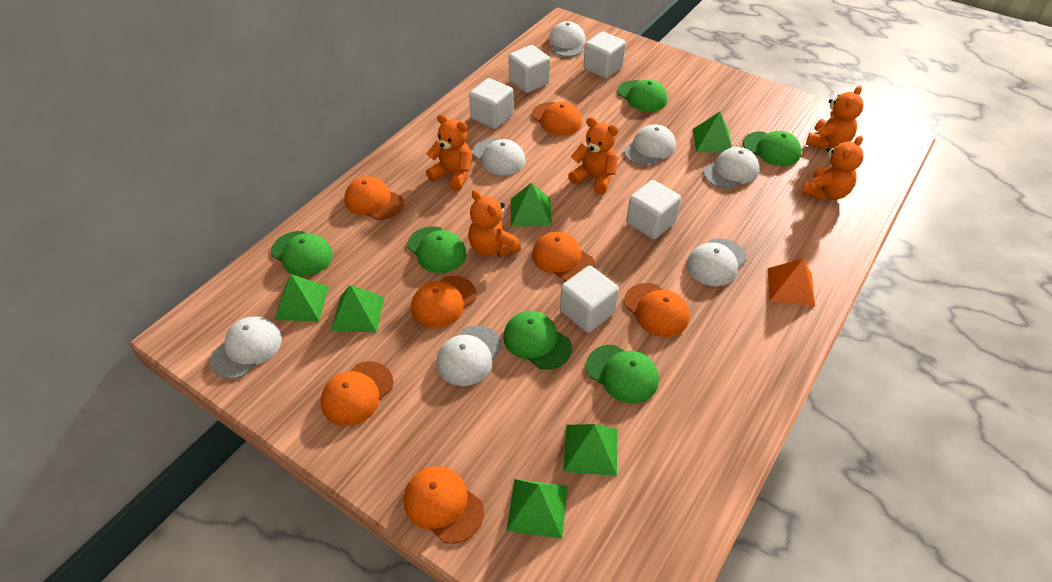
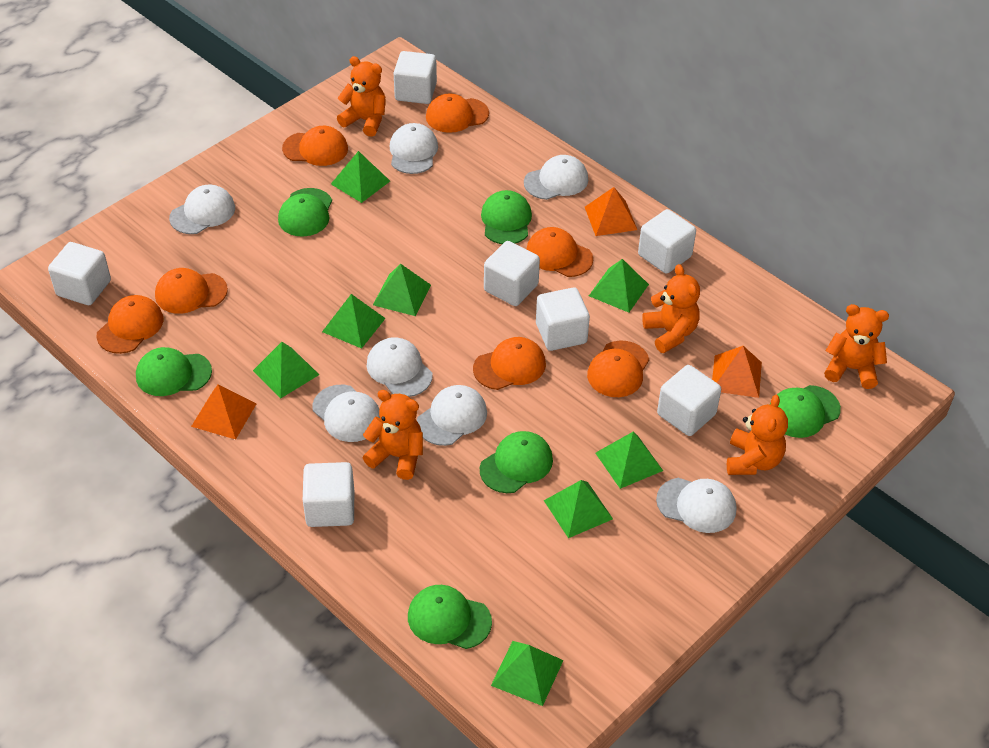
green pyramid: [274,274,329,321] [331,285,385,333] [506,479,568,539] [511,183,552,227] [564,424,617,476] [693,112,732,153] = 6 -> [253,342,319,398] [322,294,386,349] [331,151,390,203] [373,264,431,316] [491,641,563,706] [544,480,613,538] [589,259,649,313] [595,432,663,489] = 8
orange pyramid: [768,258,815,307] = 1 -> [191,384,257,440] [585,187,637,236] [712,346,762,398] = 3
white cube: [469,78,514,129] [508,45,550,93] [560,266,619,333] [583,31,626,78] [626,180,681,239] = 5 -> [48,242,111,305] [303,462,354,527] [394,51,437,104] [484,241,540,306] [536,287,590,351] [638,209,696,274] [657,365,721,436] = 7

